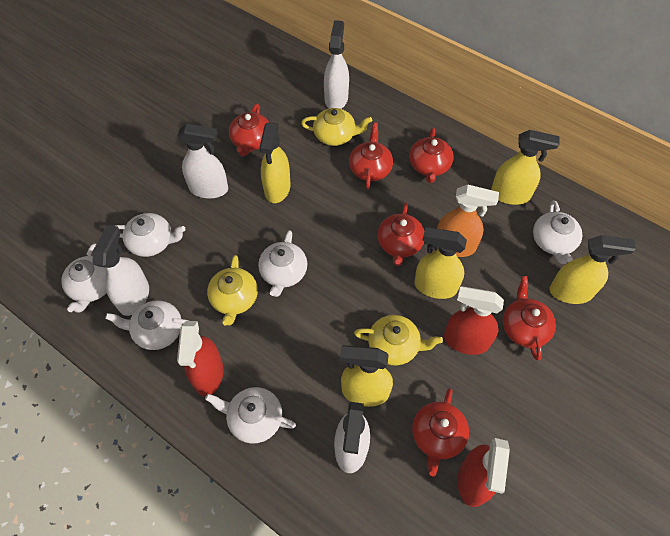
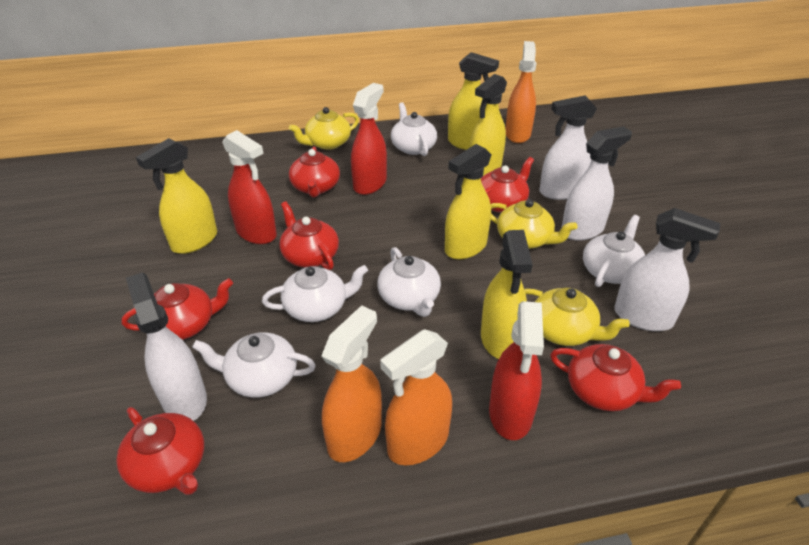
orange spray bottle: [436,185,499,257] = 1 -> [322,305,382,462] [380,329,452,465] [505,41,536,143] = 3
white teapot: [61,244,107,312] [105,300,189,350] [115,213,186,257] [205,387,296,444] [258,230,307,297] [533,200,582,264] = 6 -> [192,332,316,398] [262,265,368,322] [377,247,441,317] [391,102,437,156] [583,215,645,287] = 5

